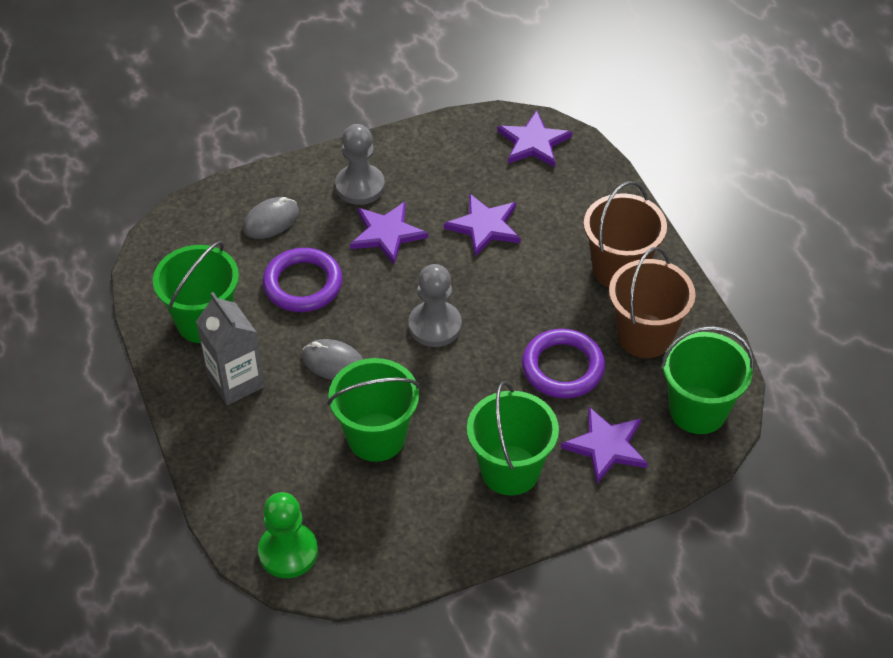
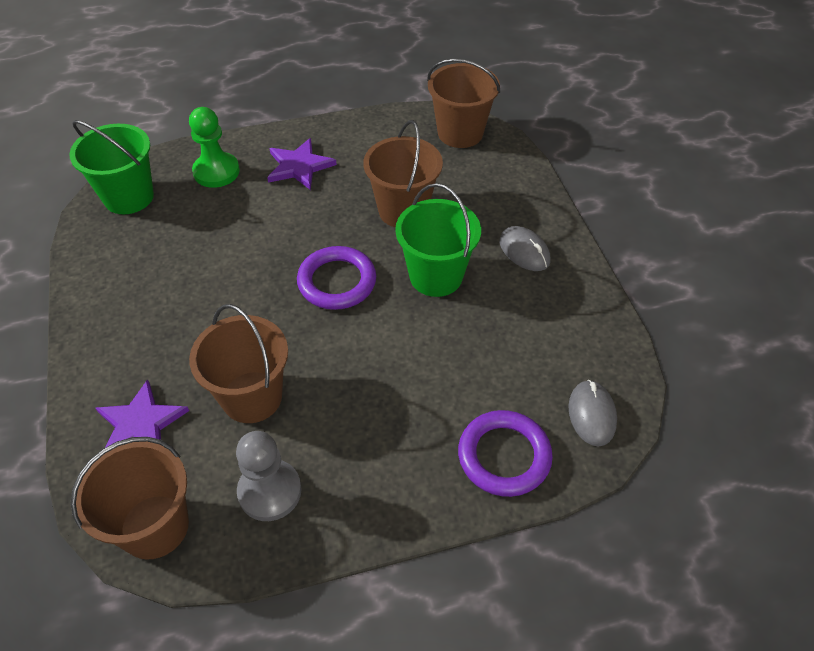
brown bucket: [584,181,667,288] [609,247,695,358] = 2 -> [70,437,189,559] [189,304,288,423] [363,120,443,227] [427,59,501,148] = 4
green bucket: [153,241,239,343] [327,358,420,462] [467,381,559,496] [661,326,754,434] = 4 -> [69,120,154,214] [395,183,481,297] = 2
grey carton: [196,292,265,405] = 1 -> none = 0
grey pawn: [335,124,385,205] [408,264,462,347] = 2 -> [236,431,302,521] = 1
purple star: [350,202,428,264] [444,194,521,257] [497,111,572,167] [561,407,648,483] = 4 -> [96,379,189,448] [267,138,337,190] = 2

